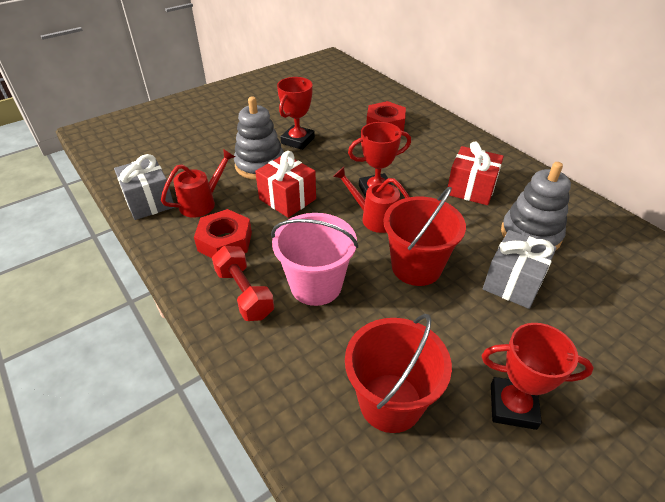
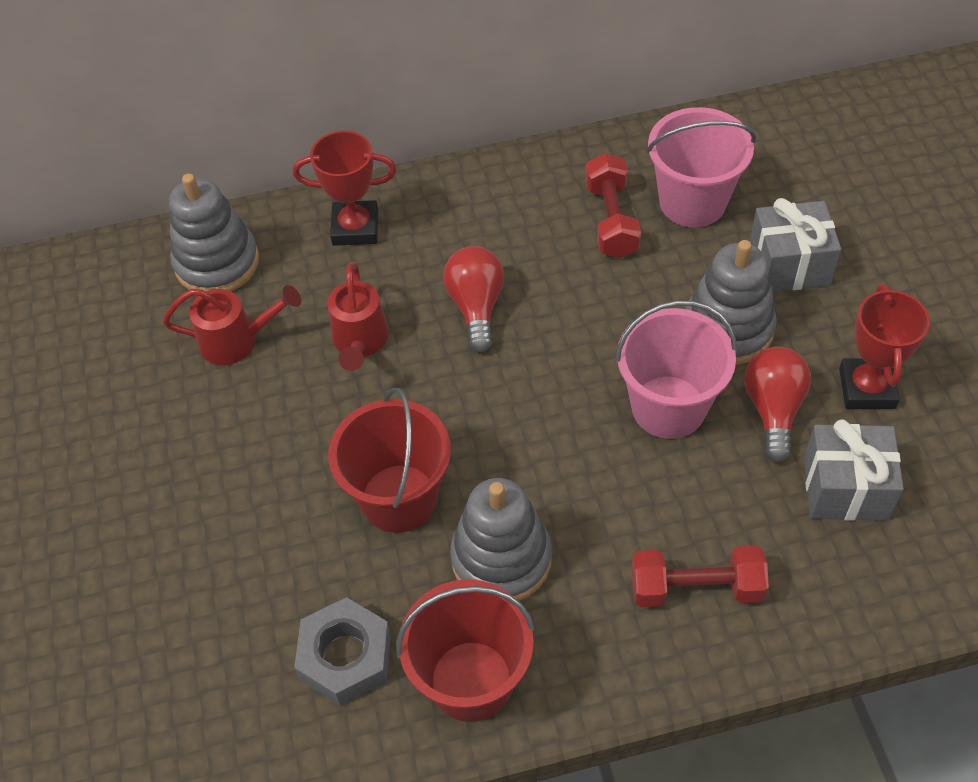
grey nut: none = 0 -> [294,597,391,706] = 1
grey stacking toy: [234,97,284,180] [501,162,571,250] = 2 -> [169,174,259,292] [450,478,552,601] [686,240,777,365] = 3
pink bucket: [271,213,358,306] = 1 -> [615,300,737,439] [646,107,756,227] = 2
red dumbbell: [212,246,274,321] = 1 -> [585,153,641,258] [632,546,769,607] = 2
red gift: [255,151,316,218] [447,141,504,205] = 2 -> none = 0
red light bulb: none = 0 -> [443,246,504,353] [744,346,811,463] = 2
red nut: [194,209,252,258] [366,101,406,131] = 2 -> none = 0
red trophy: [277,77,315,150] [348,122,411,198] [482,323,594,430] = 3 -> [293,131,397,246] [839,284,930,409] = 2

